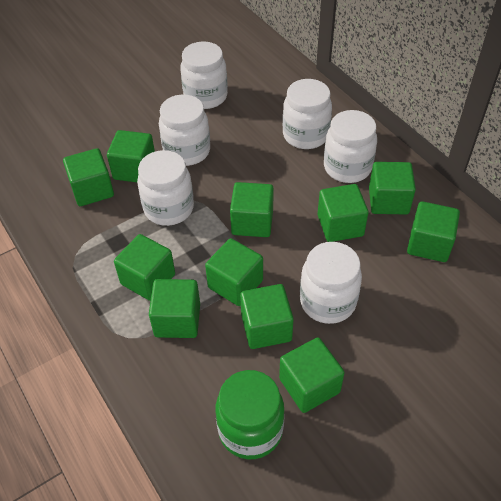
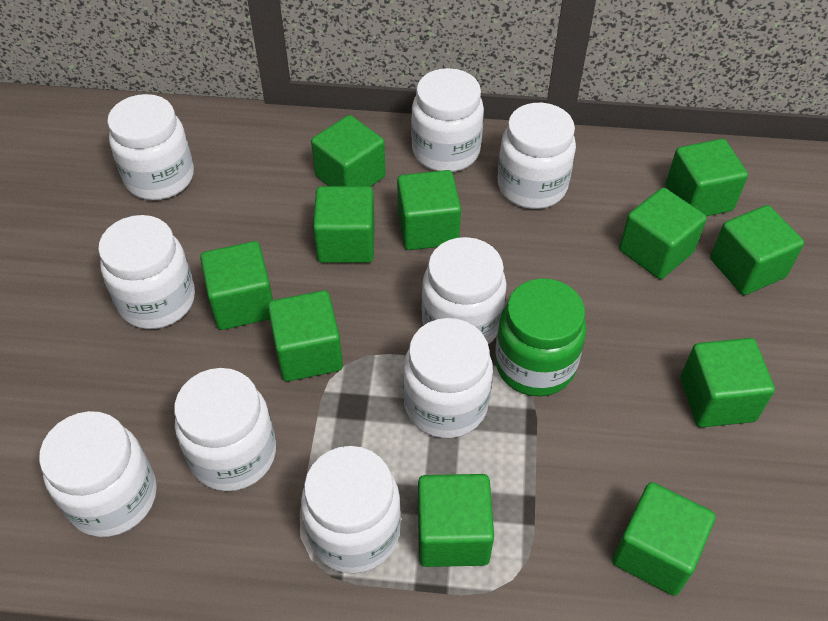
white jar: [137,150,194,226] [159,95,210,166] [180,41,228,109] [283,79,332,149] [300,242,362,324] [324,110,377,183] = 6 -> [39,411,157,537] [98,215,195,329] [107,94,194,200] [174,368,276,491] [301,446,401,574] [403,318,493,438] [411,68,484,172] [422,237,507,345] [497,103,576,209] = 9

